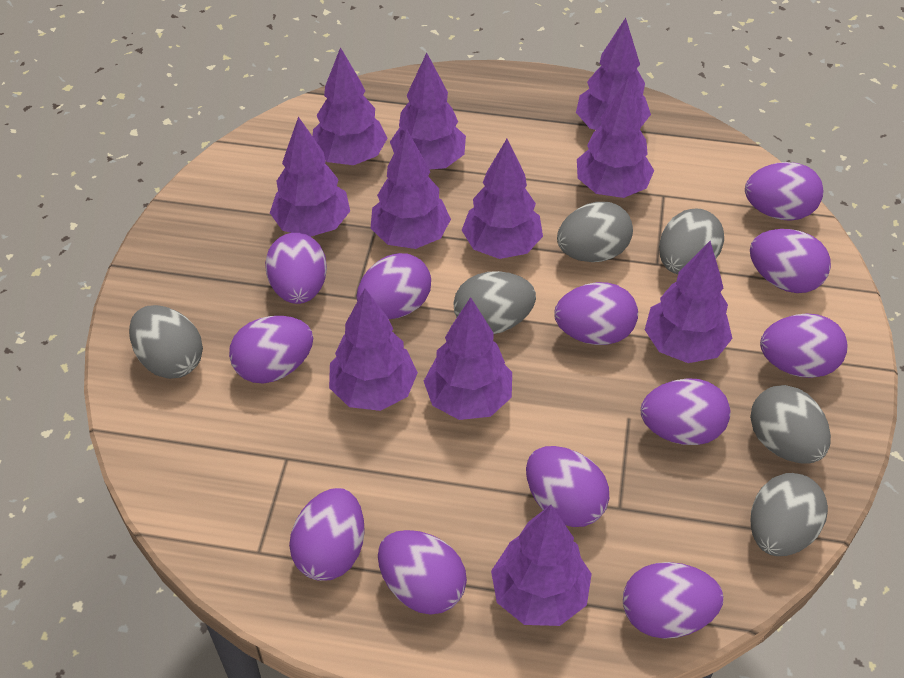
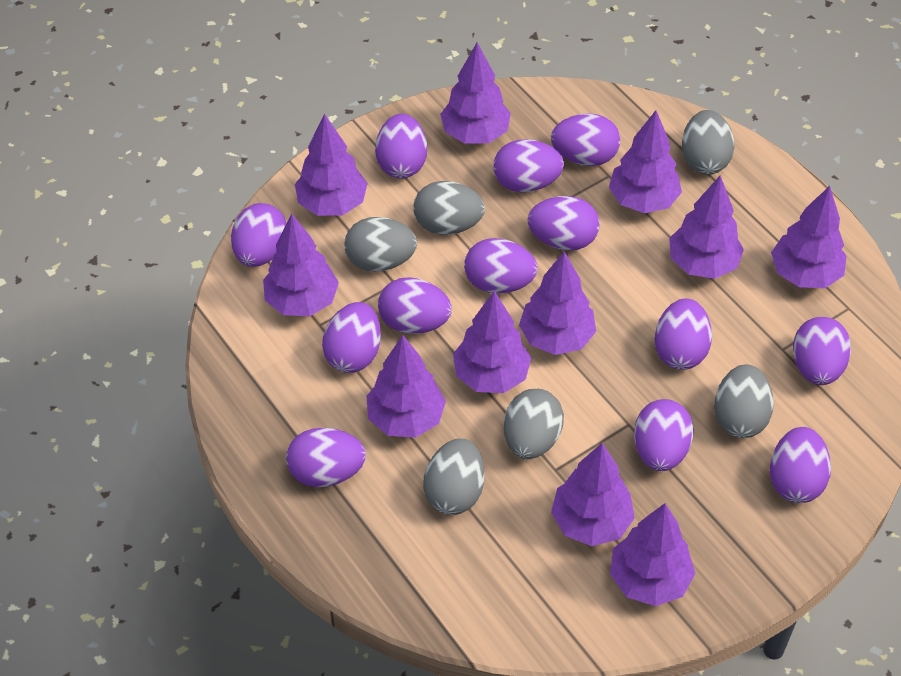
purple egg: [229,316,313,383] [265,233,327,304] [289,488,365,581] [357,253,431,319] [378,530,467,615] [526,446,609,527] [554,282,638,345] [623,562,723,639] [641,378,730,445] [745,162,823,221] [750,229,831,293] [760,313,848,378] = 12 -> [231,203,287,267] [286,428,366,487] [322,302,381,373] [375,114,427,179] [378,277,452,334] [464,238,538,294] [493,139,564,192] [528,196,600,251] [551,113,620,166] [634,399,694,471] [654,299,712,370] [770,427,831,503] [793,317,851,385] = 13

